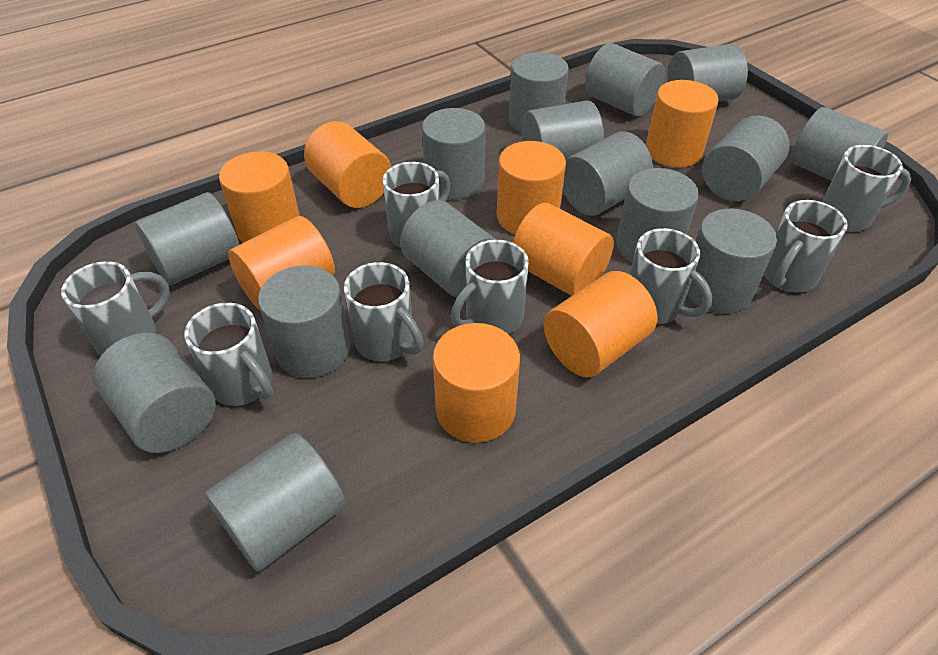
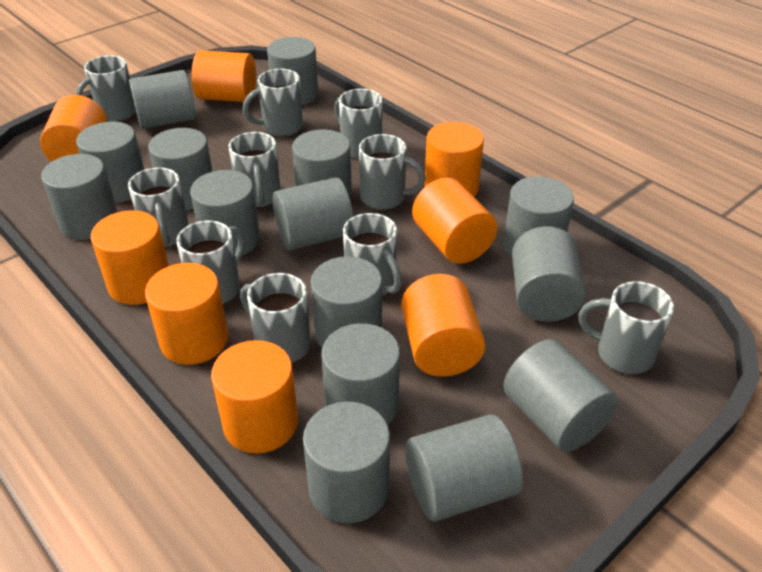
grey mug: [61,261,170,356] [184,303,273,406] [344,262,424,361] [383,162,450,248] [451,240,529,334] [630,228,712,324] [764,200,847,293] [822,145,911,232] = 8 -> [75,55,136,122] [128,167,189,247] [176,220,245,304] [228,132,281,207] [240,273,311,363] [243,69,303,136] [334,89,383,159] [343,213,402,295] [359,134,426,210] [579,281,674,374] = 10

